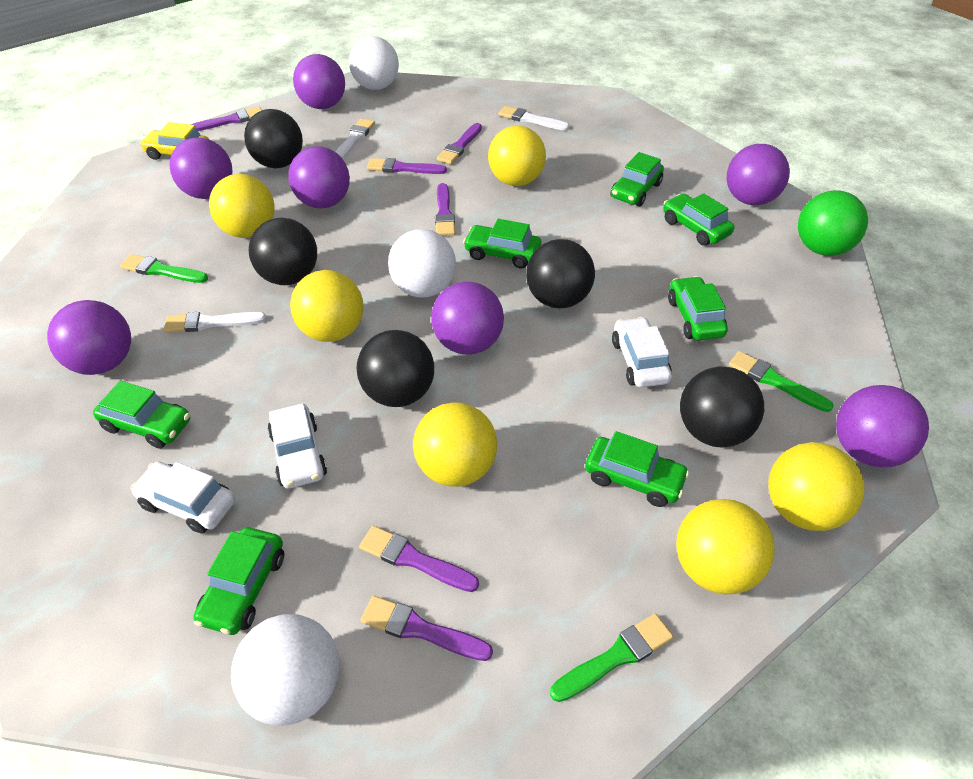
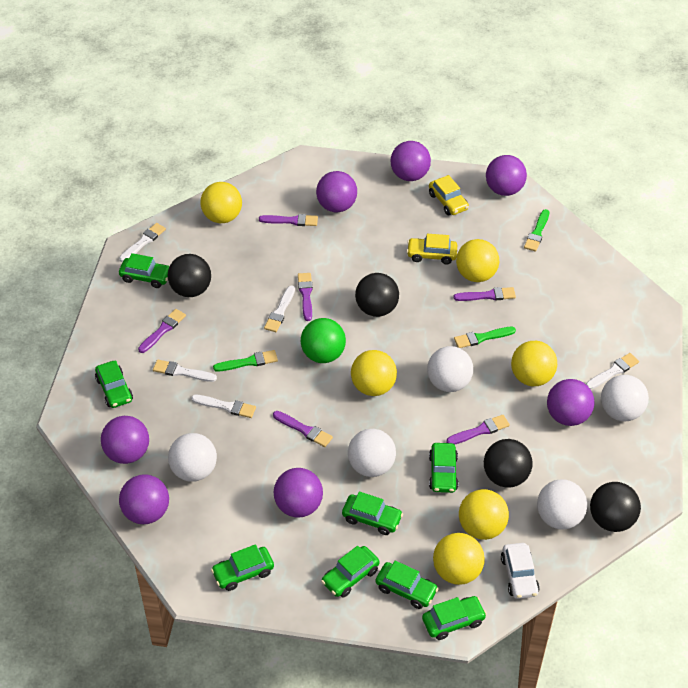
black ball: [244,109,303,168] [249,218,317,285] [357,330,434,407] [526,239,595,308] [680,367,764,447] = 5 -> [168,254,211,297] [355,273,399,317] [484,439,532,488] [590,482,641,532] = 4
green car: [93,381,190,449] [194,527,284,635] [463,219,541,268] [585,431,690,507] [611,152,664,206] [663,193,734,246] [668,276,728,340] = 7 -> [95,360,133,408] [119,253,170,288] [211,544,274,591] [321,546,380,598] [342,492,403,535] [375,561,439,609] [422,596,487,640] [429,443,458,493] = 8
white ball: [231,614,339,726] [349,36,399,90] [388,229,456,298] = 3 -> [168,433,217,482] [348,429,396,477] [427,346,473,392] [537,479,587,530] [601,375,649,421] = 5
white brush: [164,312,267,333] [335,118,375,159] [498,106,569,130] = 3 -> [119,223,166,262] [153,360,217,382] [191,395,256,418] [264,285,295,332] [586,353,639,390] = 5
white car: [131,461,235,534] [268,403,327,488] [612,317,672,388] = 3 -> [501,543,540,599] = 1
yellow car: [140,122,209,160] = 1 -> [407,234,457,265] [429,175,469,215] = 2

